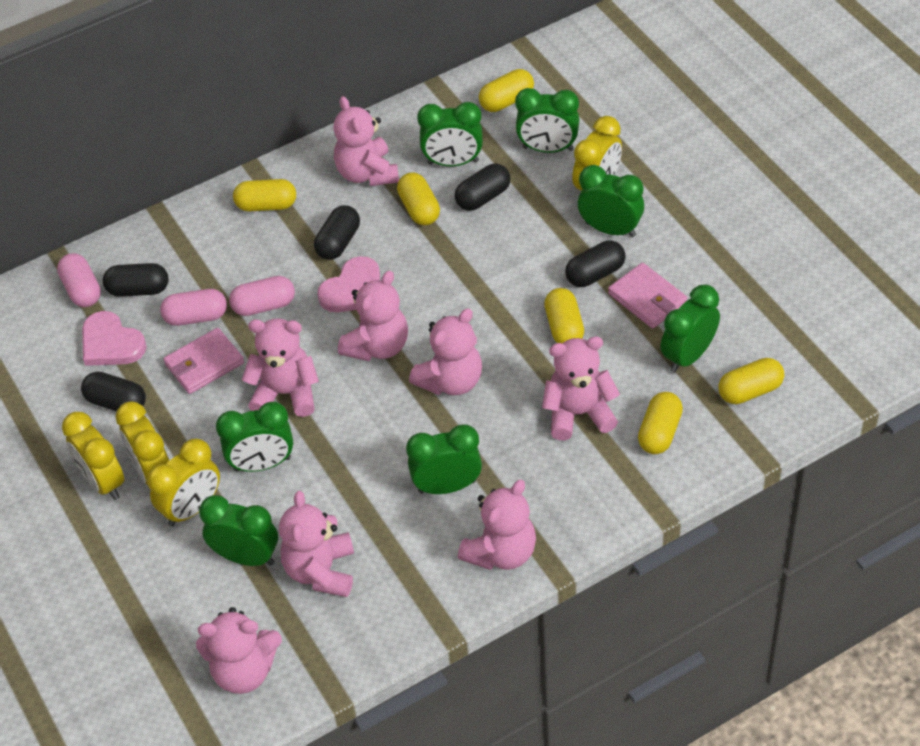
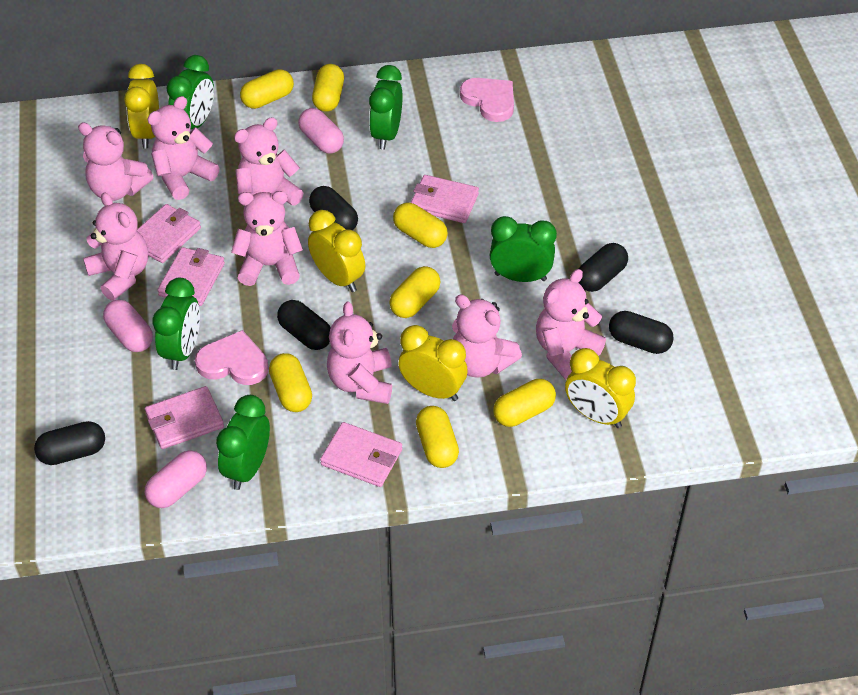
green clock: [199,495,278,566] [216,402,293,472] [406,424,482,494] [417,102,483,166] [515,88,579,153] [578,165,644,237] [660,284,720,373] = 7 -> [152,278,200,370] [166,55,214,130] [216,395,270,490] [369,65,403,150] [490,216,557,282] = 5
pink wallet: [163,328,244,394] [608,263,687,329] = 2 -> [137,204,201,263] [145,386,224,449] [157,247,225,306] [320,422,402,487] [411,175,479,223] = 5
yellow capsule: [233,179,296,211] [397,172,440,225] [479,69,534,112] [544,288,584,343] [638,392,683,454] [718,358,784,404] = 6 -> [240,69,294,109] [269,353,312,412] [312,64,344,112] [389,266,440,318] [393,203,448,248] [416,406,459,468] [493,379,556,427] = 7

